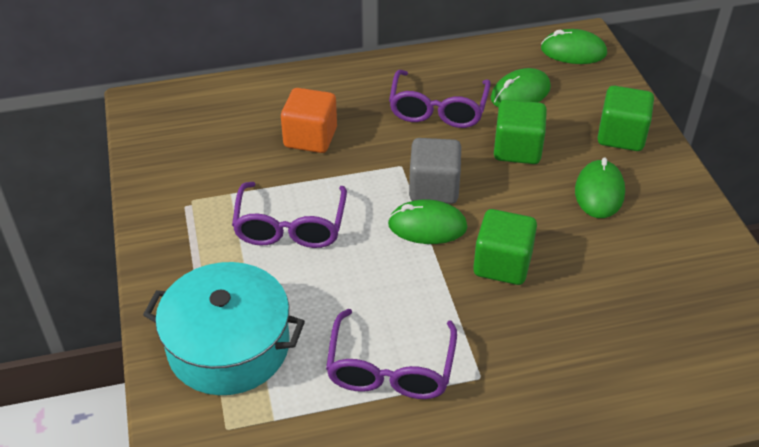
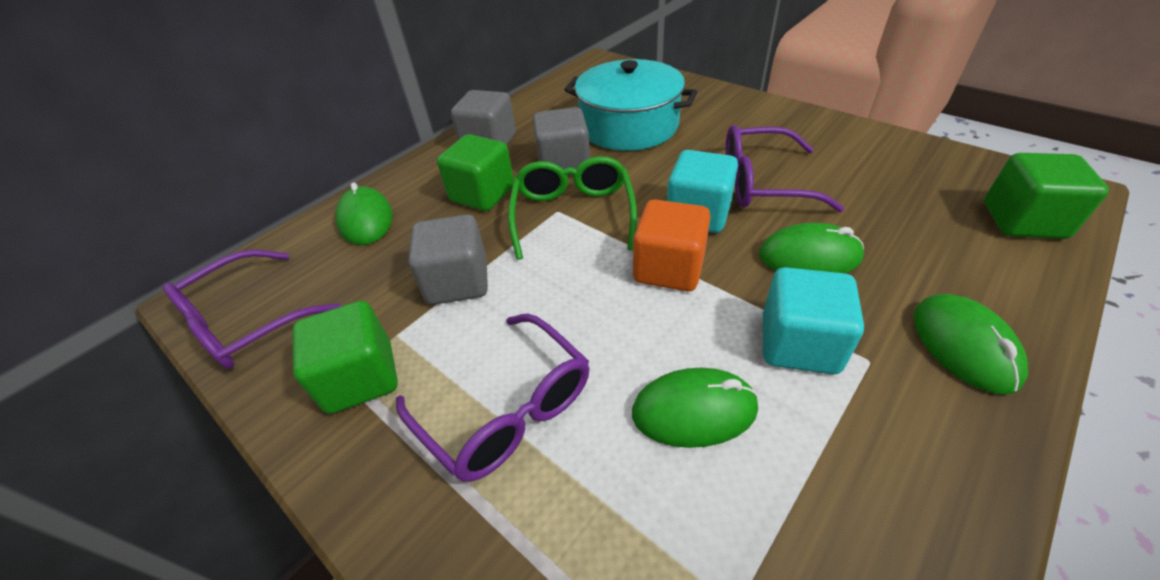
green glasses: none = 0 -> [508,156,637,260] = 1
grey cube: [409,138,461,204] = 1 -> [408,214,488,305] [451,90,516,145] [533,107,590,176] = 3
turquoise cube: none = 0 -> [667,150,738,233] [763,267,864,374] = 2

